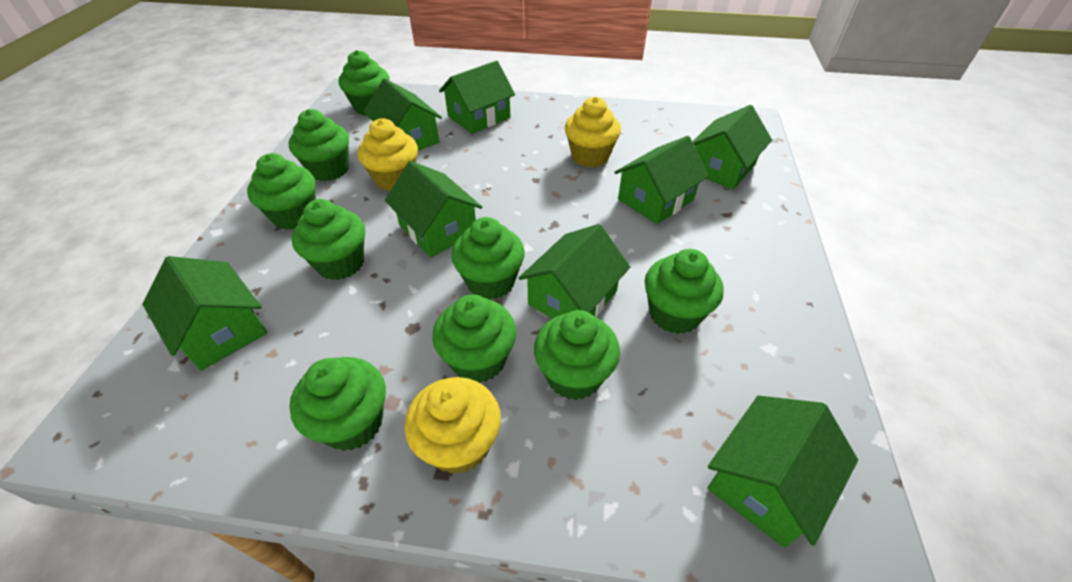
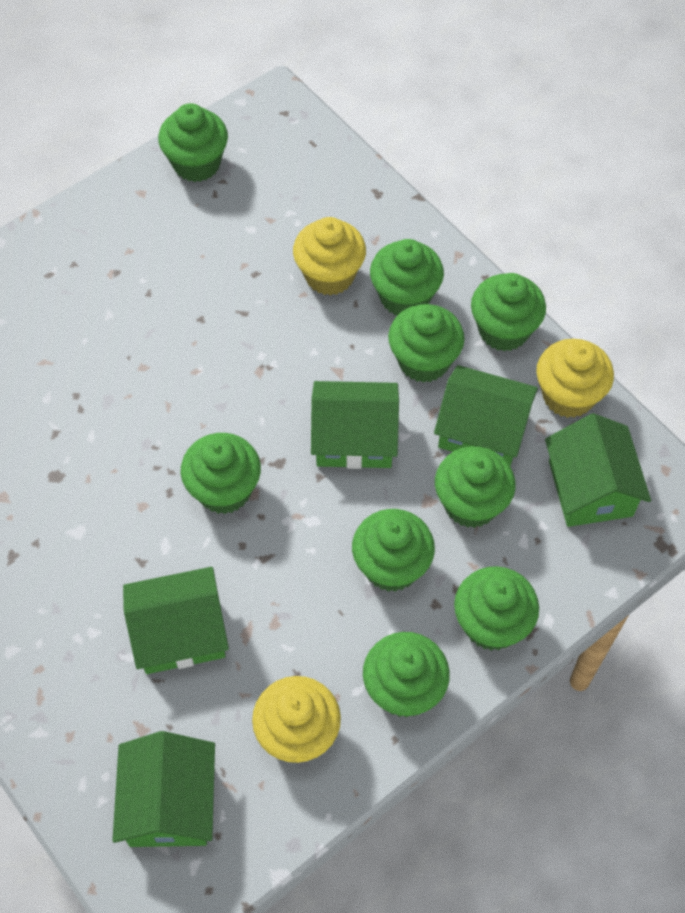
green house: [142,256,267,371] [363,79,442,151] [385,161,482,257] [439,61,515,134] [519,224,630,319] [614,136,709,224] [692,105,772,190] [707,395,858,548] = 8 -> [112,731,215,847] [123,567,229,674] [311,381,399,469] [434,365,538,467] [545,413,651,527] = 5

